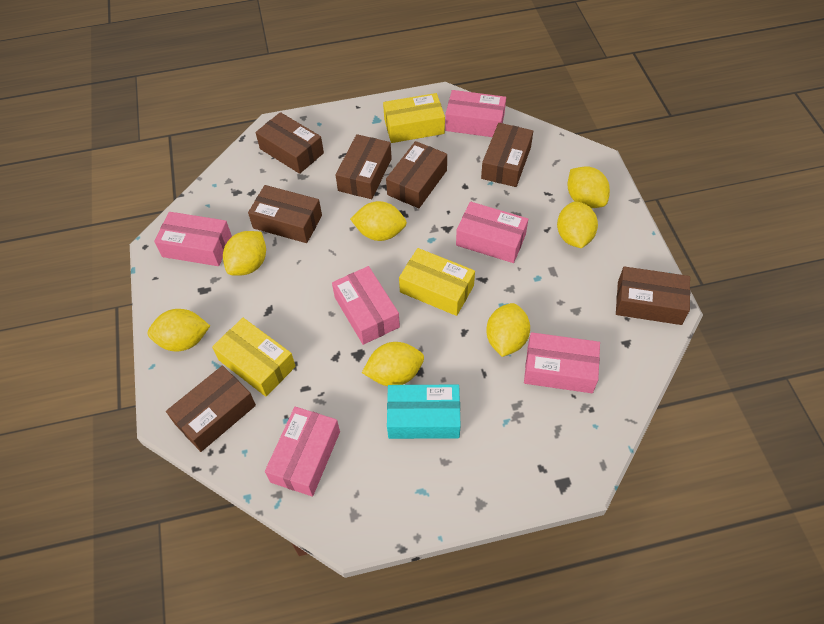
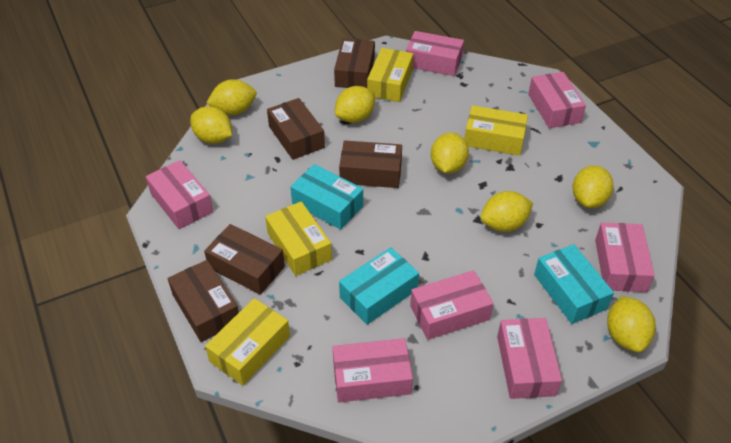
brown box: [166,366,256,452] [248,185,322,243] [255,112,324,174] [335,134,392,199] [386,141,447,208] [481,123,533,187] [616,266,690,325] = 7 -> [168,260,239,342] [204,224,285,295] [267,98,325,160] [334,38,375,88] [339,140,402,188] = 5
pink box: [154,212,232,266] [265,407,340,496] [332,266,400,345] [445,90,506,137] [456,202,528,263] [524,332,600,393] = 6 -> [146,160,213,229] [333,338,413,402] [406,31,464,76] [410,270,493,340] [497,318,562,399] [528,72,586,128] [595,223,655,292] = 7
turquoise box: [387,385,461,439] = 1 -> [290,164,363,230] [339,247,419,325] [534,244,614,324] = 3
yellow box: [212,318,296,396] [383,93,445,143] [399,248,475,316] = 3 -> [205,298,290,386] [265,201,332,276] [367,48,413,102] [465,105,528,156] = 4

